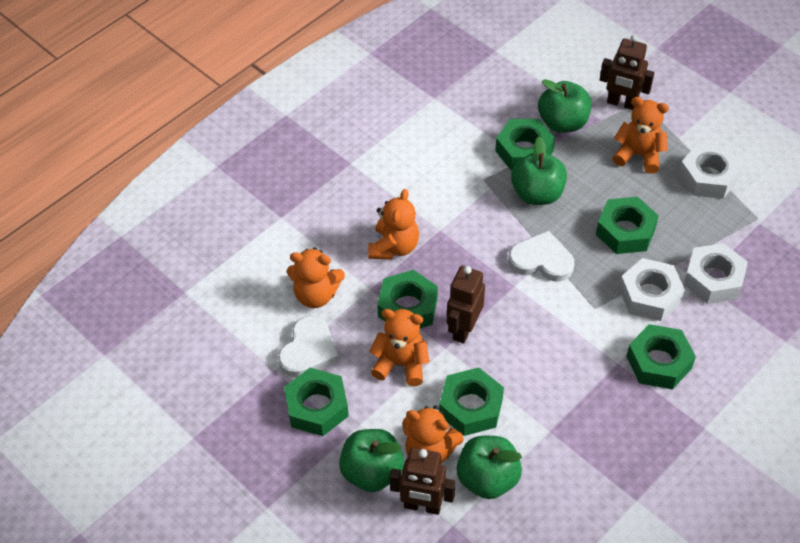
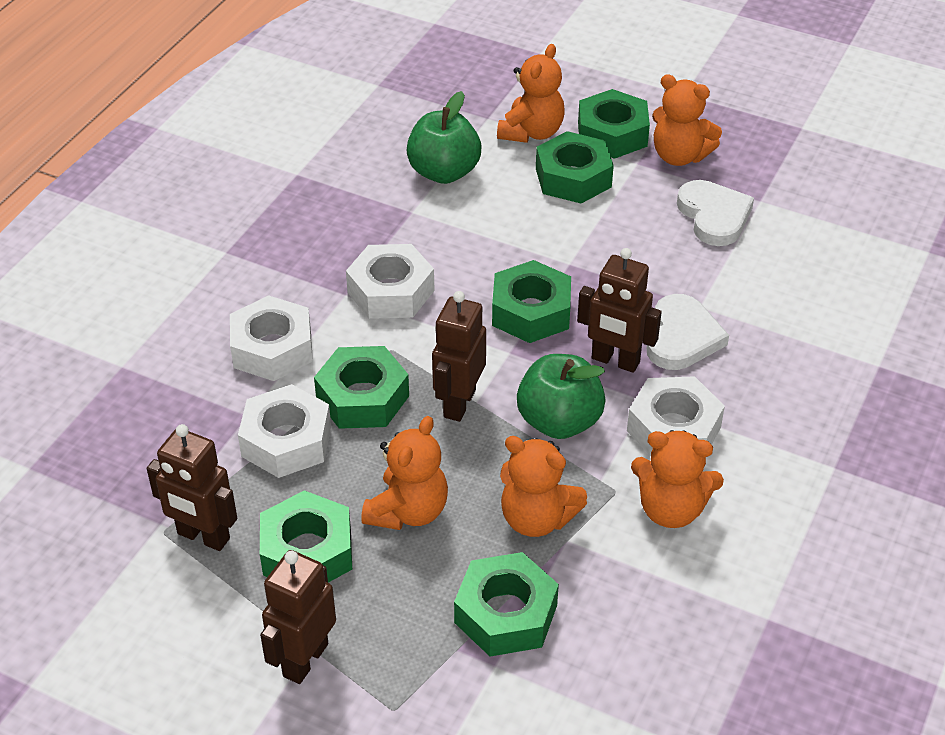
brown robot: [390,448,455,515] [447,266,485,344] [600,35,654,110] = 3 -> [147,424,237,551] [260,550,336,684] [432,291,486,422] [577,248,662,373] = 4
green apple: [339,429,404,492] [457,436,522,499] [511,136,567,205] [538,79,591,133] = 4 -> [407,91,482,184] [517,354,606,439] = 2
white nut: [619,258,685,321] [679,143,743,199] [684,243,748,304] = 3 -> [230,295,313,381] [238,384,331,478] [346,244,435,319] [627,376,725,456] = 4

